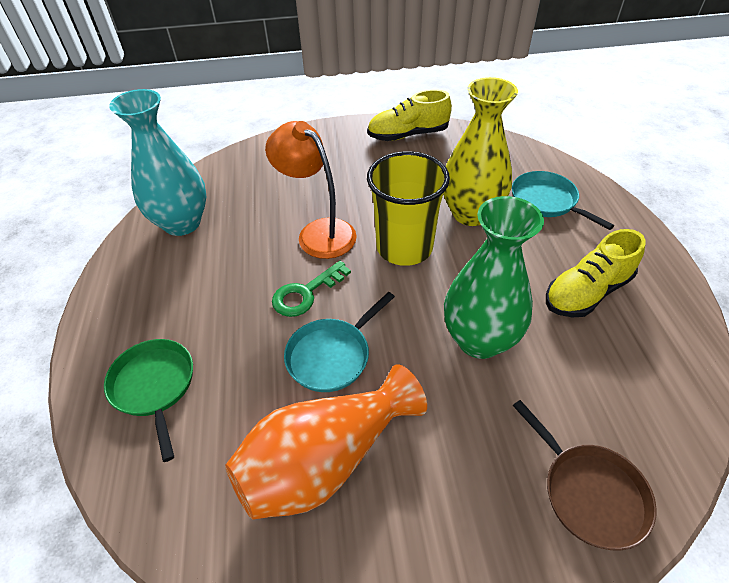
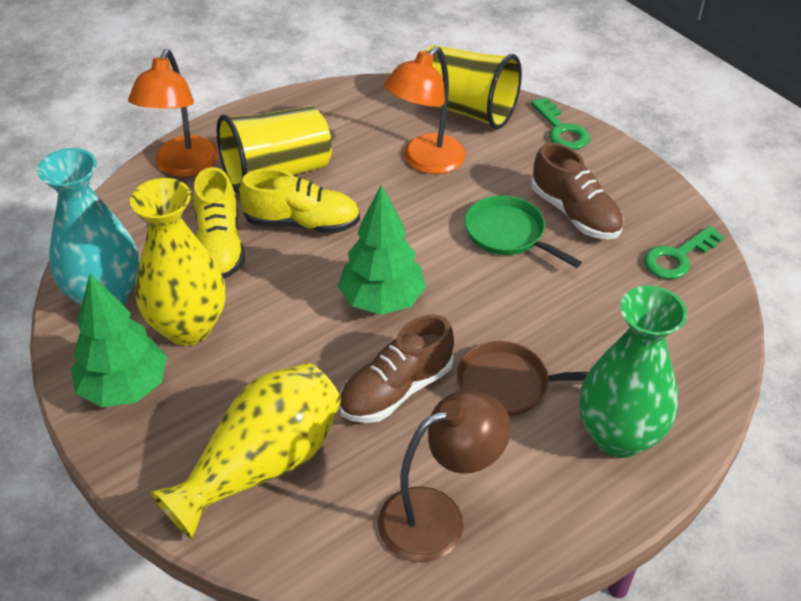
brown lamp: none = 0 -> [378,391,511,562] = 1
brown shoe: none = 0 -> [339,314,454,423] [531,143,624,239] = 2
green key: [272,261,351,317] = 1 -> [531,97,590,150] [644,226,724,279] = 2
green tree: none = 0 -> [71,273,167,407] [338,185,426,315] = 2
orange lamp: [265,121,357,259] = 1 -> [128,49,219,177] [384,46,466,174] = 2
orange vase: [225,364,427,519] = 1 -> none = 0
turquoise pan: [284,292,395,392] [512,171,614,230] = 2 -> none = 0
yellow cup: [367,151,450,266] = 1 -> [217,106,332,195] [424,45,522,129] = 2
yellow vase: [443,77,518,226] = 1 -> [130,178,225,346] [151,363,341,539] = 2

